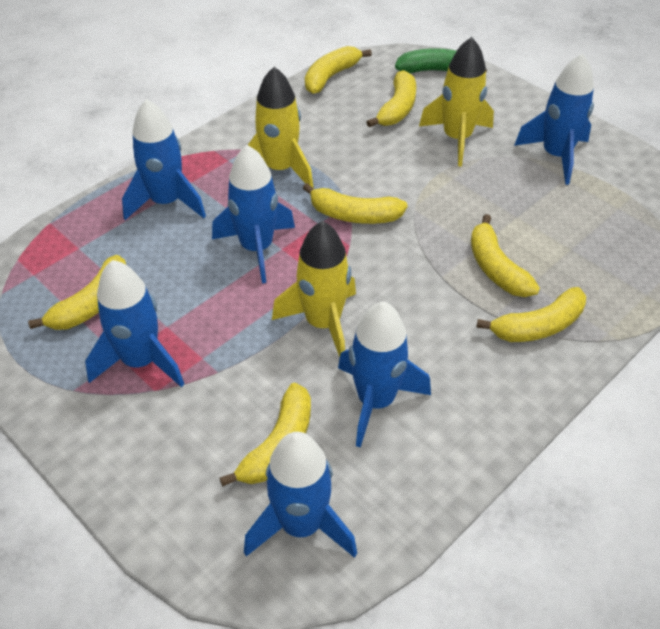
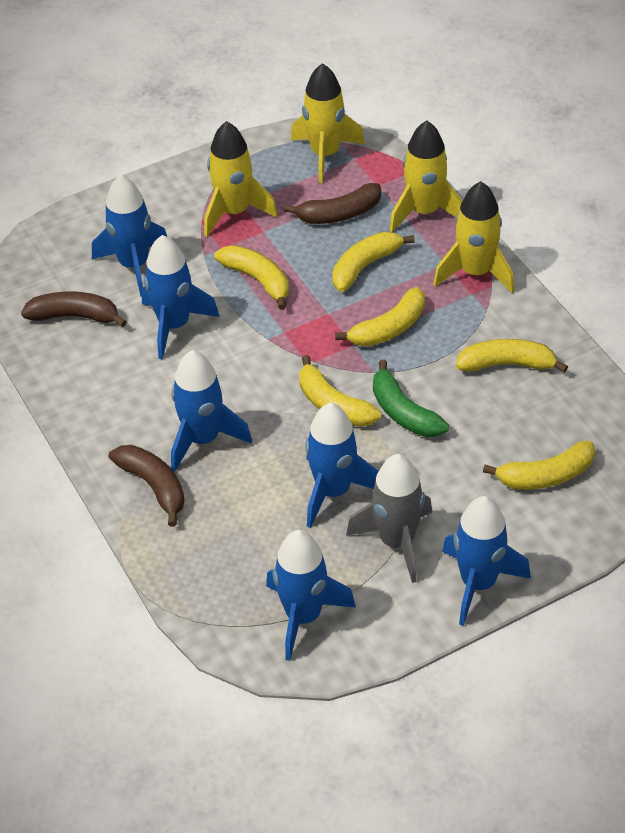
brown banana: none = 0 -> [21,291,127,327] [109,445,185,527] [284,183,381,224] = 3
grey rocket: none = 0 -> [346,454,432,583] = 1
yellow banana: [28,255,126,330] [220,383,311,487] [303,183,408,224] [305,46,372,94] [366,70,416,128] [471,214,540,297] [476,287,586,342] = 7 -> [214,245,289,310] [299,355,381,427] [332,232,415,292] [335,287,425,347] [456,339,568,373] [483,441,595,490] = 6
yellow rocket: [248,67,314,188] [272,221,356,357] [419,37,494,166] = 3 -> [204,121,278,237] [291,63,365,183] [390,120,462,232] [433,181,514,293] = 4

